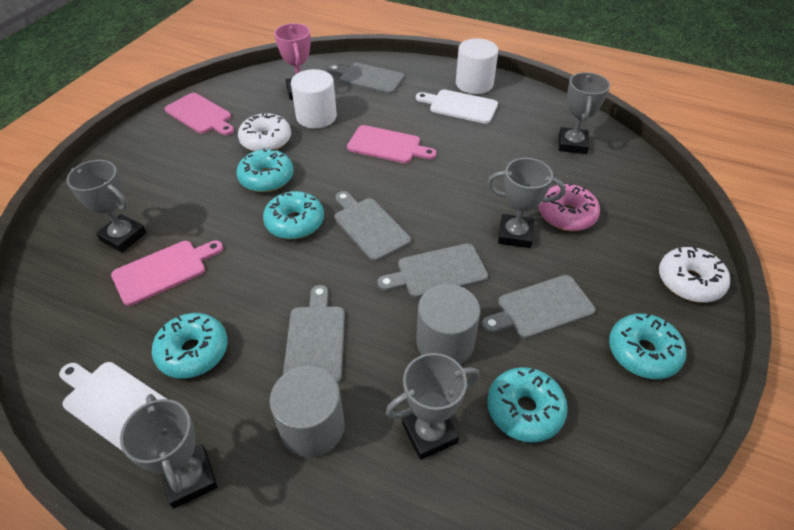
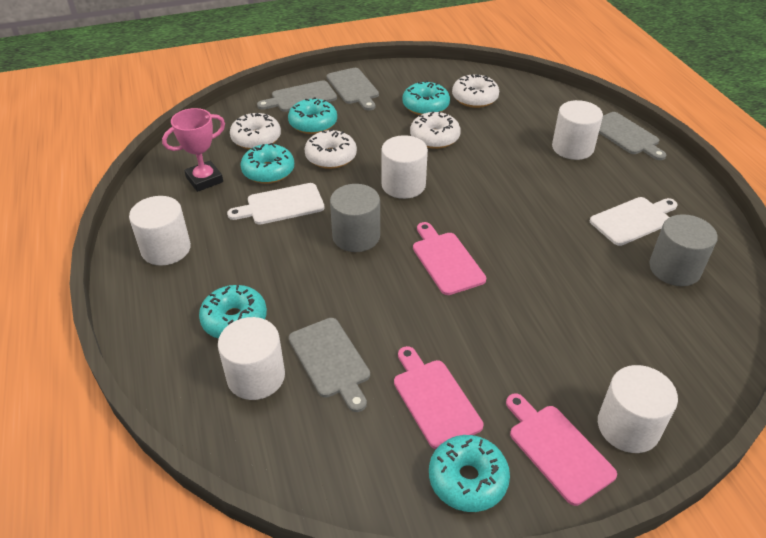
grey cutting board: [283,285,345,384] [329,63,405,94] [334,191,411,261] [377,243,488,298] [482,275,595,339] = 5 -> [257,80,337,112] [289,318,370,412] [327,68,379,111] [599,112,666,160] = 4
grey trophy: [66,160,147,253] [120,394,218,508] [386,353,480,460] [487,158,566,248] [559,72,610,154] = 5 -> none = 0
pink donut: [539,183,600,231] = 1 -> none = 0
white cylinder: [291,69,337,129] [456,38,498,94] = 2 -> [129,196,191,266] [218,317,285,400] [381,135,428,199] [552,100,603,160] [598,365,678,453] = 5
white donut: [238,113,291,151] [659,247,730,303] = 2 -> [230,113,281,149] [305,129,357,169] [410,111,461,149] [452,74,499,108] = 4

